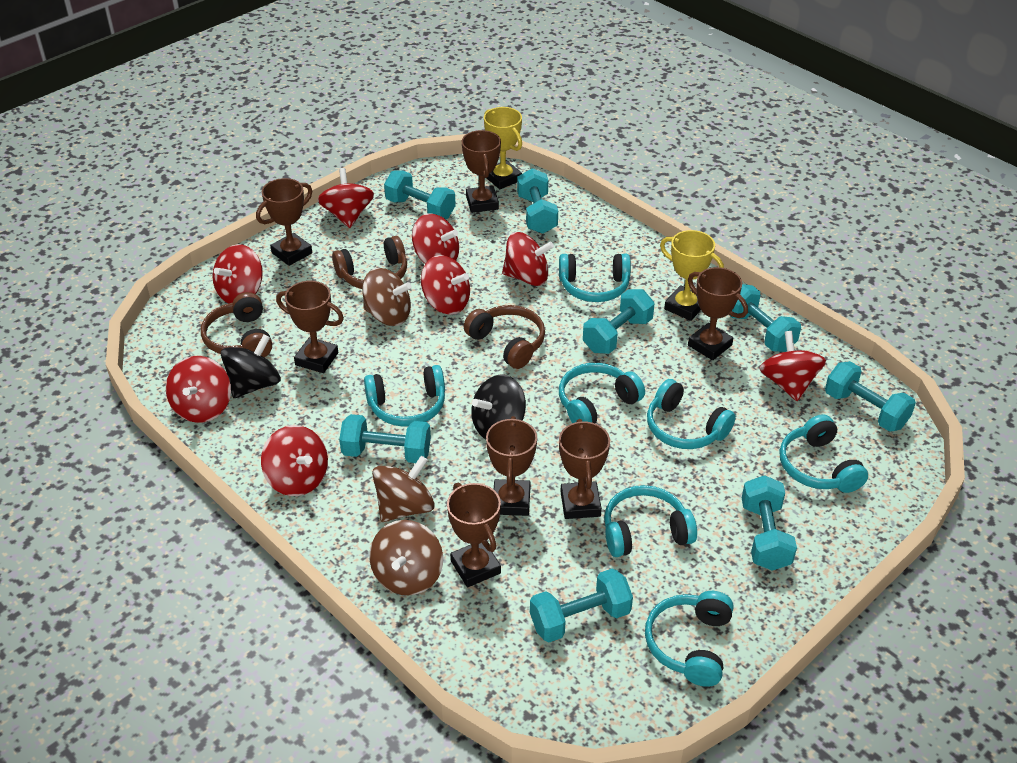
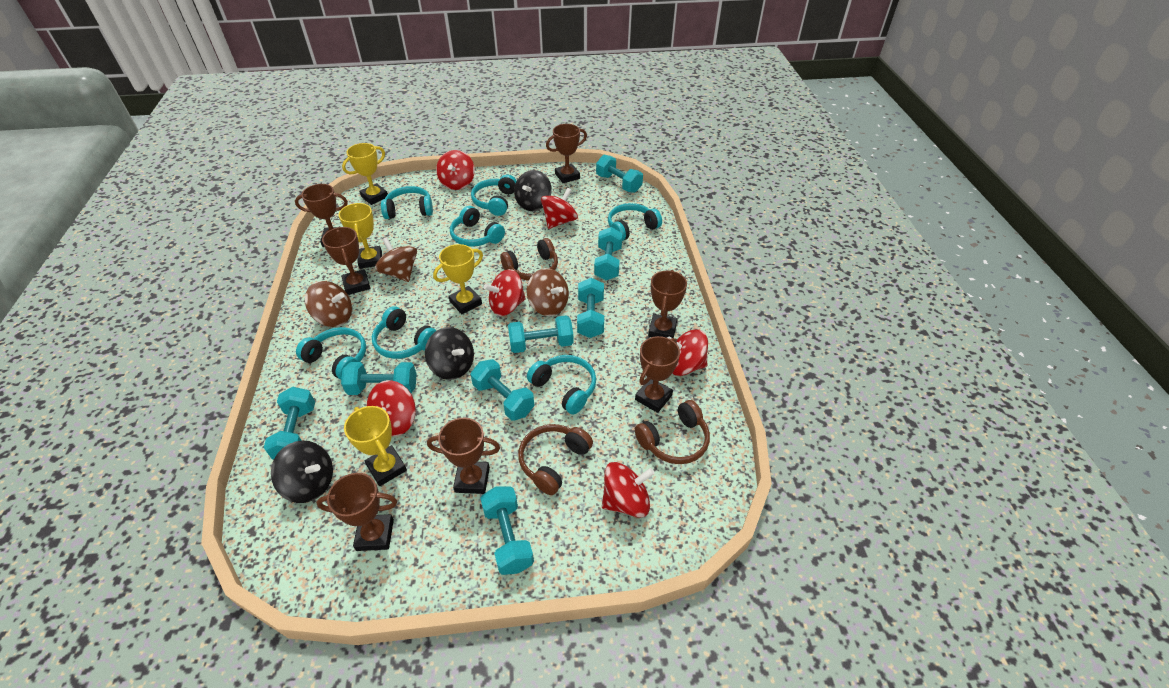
black spinning top: [221,334,281,398] [471,374,526,439] = 2 -> [271,440,333,503] [425,327,474,380] [514,170,552,211] = 3
red spinning top: [166,356,231,423] [212,244,263,303] [261,425,328,496] [318,168,374,228] [412,213,459,264] [421,255,470,315] [502,232,554,286] [759,331,826,401] = 8 -> [367,380,416,436] [436,150,475,190] [484,269,526,316] [541,188,578,229] [602,462,655,518] [667,329,708,376] = 6
yellow trophy: [484,107,522,189] [660,230,724,321] = 2 -> [339,203,382,269] [342,143,388,205] [344,406,407,486] [433,244,483,314] = 4

